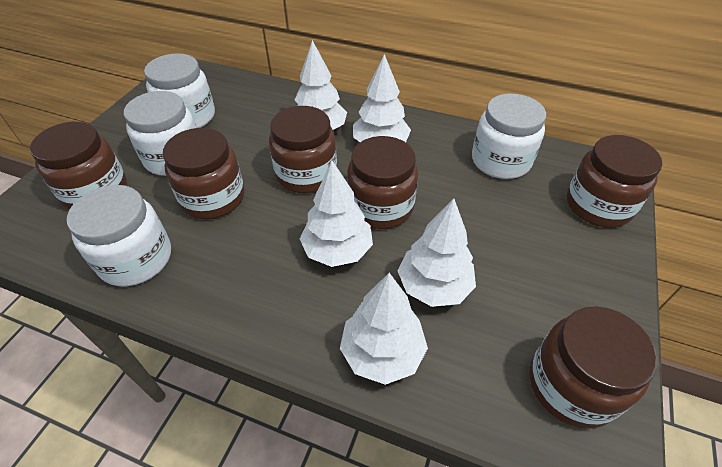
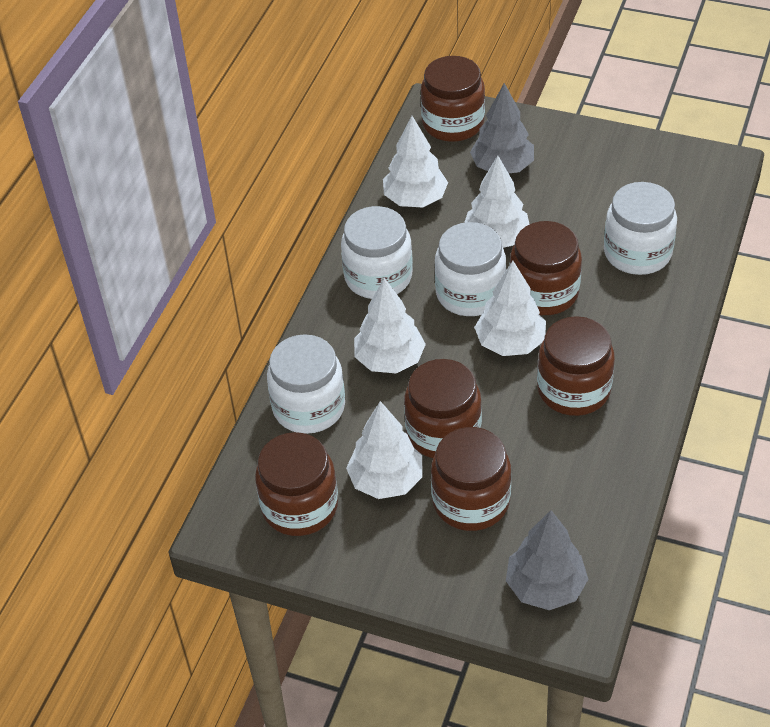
grey tree: none = 0 -> [470,83,534,173] [506,510,588,610] = 2

